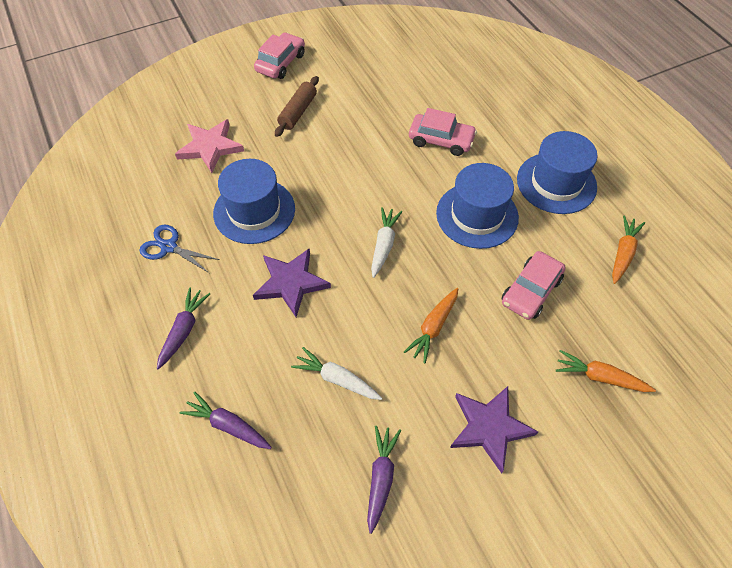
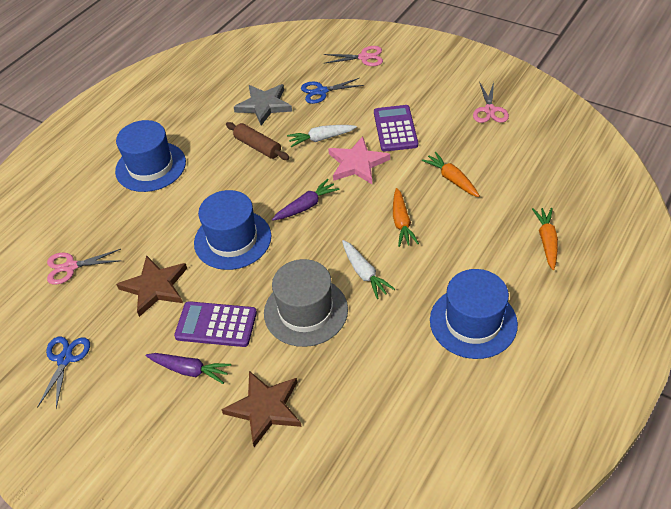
blue scissors: [139,225,220,273] = 1 -> [37,337,90,409] [301,78,364,104] = 2
brown star: none = 0 -> [116,255,187,317] [221,371,302,447] = 2
grey hat: none = 0 -> [264,259,348,347] = 1
grey star: none = 0 -> [234,84,292,126] = 1
pink car: [254,33,305,79] [409,108,477,156] [502,251,565,320] = 3 -> none = 0
pink scissors: none = 0 -> [47,249,121,285] [324,46,383,66] [473,82,509,123] = 3
purple calculator: none = 0 -> [174,301,257,347] [374,105,418,152] = 2
purple carrot: [157,287,210,370] [180,391,272,449] [367,426,401,534] = 3 -> [146,353,231,384] [272,179,339,221] = 2
purple star: [253,248,331,317] [450,386,538,474] = 2 -> none = 0

